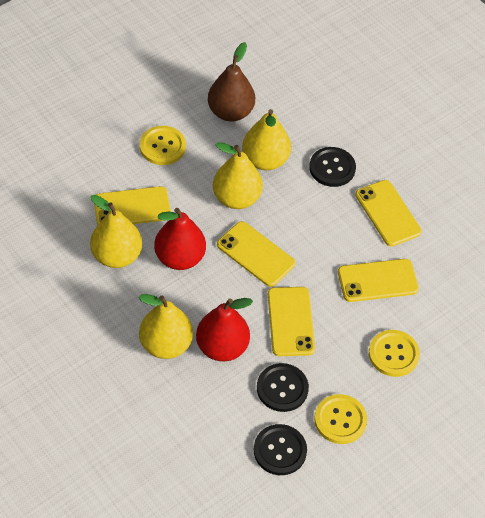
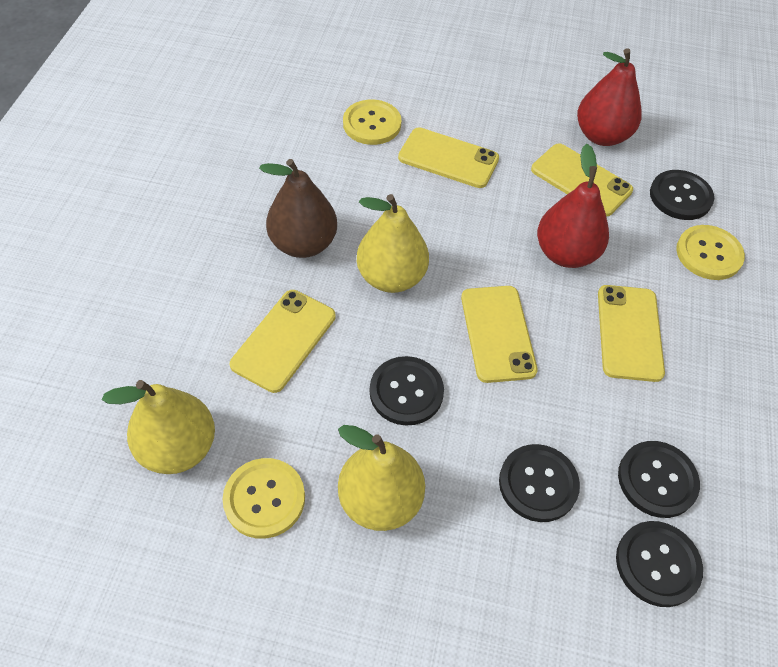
black button: [254,424,307,475] [257,363,309,412] [309,147,356,187] = 3 -> [370,356,444,426] [499,444,580,522] [616,521,703,607] [618,441,700,518] [650,170,714,220] = 5
yellow pear: [90,195,142,268] [139,294,193,359] [213,142,263,209] [242,109,291,170] = 4 -> [102,380,215,474] [338,425,425,531] [357,194,429,293] = 3

